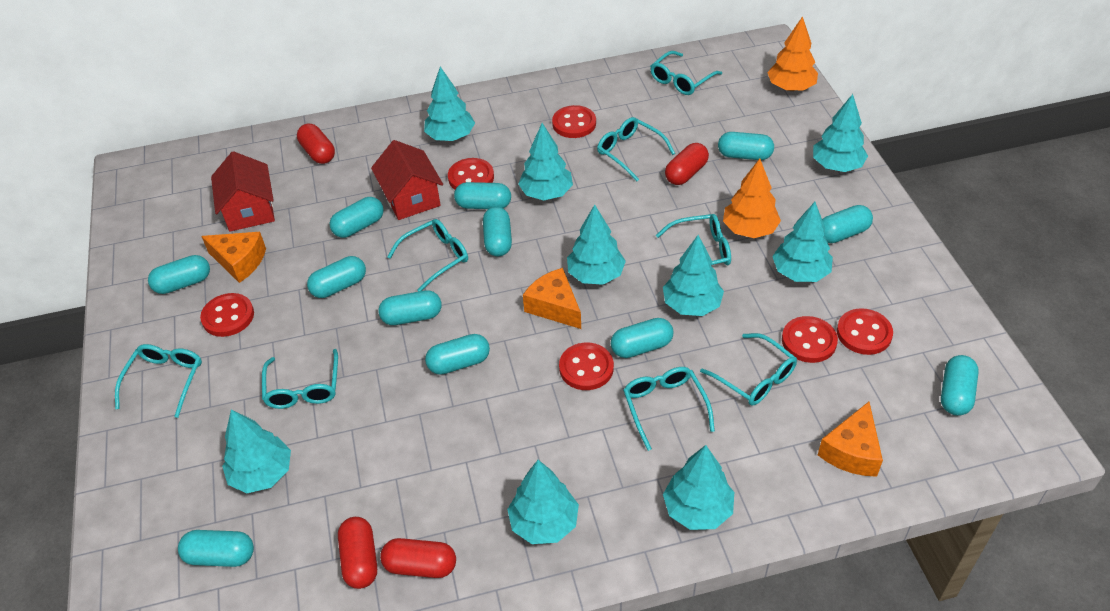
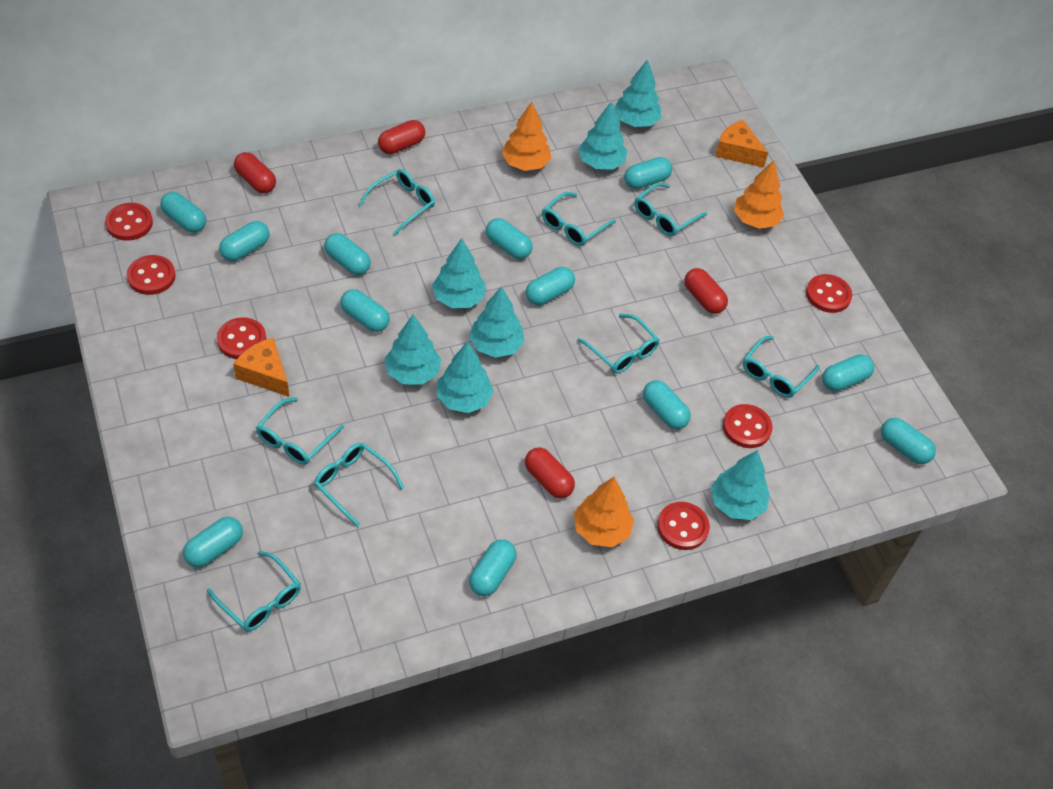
orange cheese: [201,232,266,283] [523,268,581,329] [818,402,883,477] = 3 -> [233,338,289,397] [715,120,768,168] = 2
orange tree: [723,159,781,238] [767,16,818,91] = 2 -> [502,102,551,171] [574,477,634,547] [734,160,784,229] = 3
red house: [211,151,275,231] [371,140,443,220] = 2 -> none = 0
turquoise tree: [222,409,291,493] [424,67,475,141] [507,460,579,544] [518,123,573,200] [567,205,626,285] [663,235,724,316] [663,445,734,530] [772,202,833,282] [813,94,868,172] = 9 -> [385,314,441,385] [432,238,486,308] [437,341,494,413] [469,286,524,358] [578,101,627,170] [614,59,661,127] [711,450,770,520] = 7

